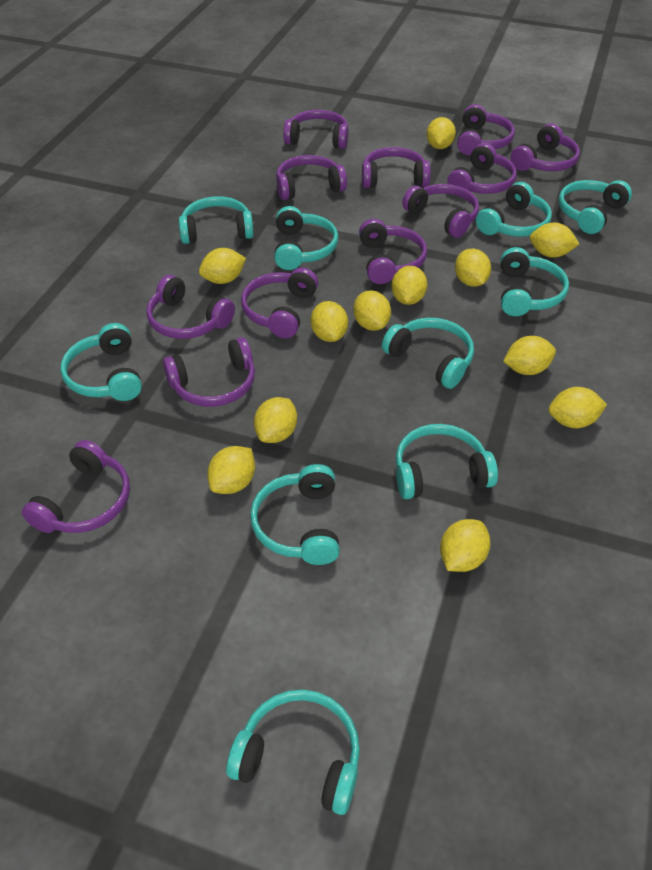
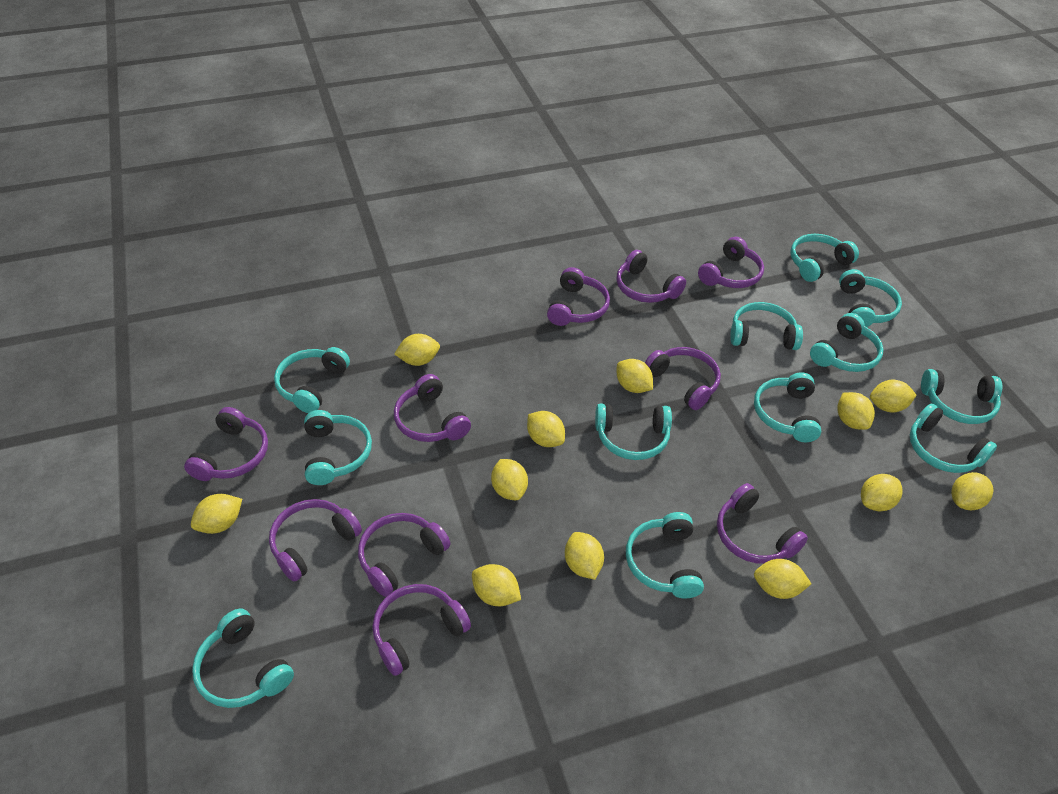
purple headphones: [22,440,130,533] [146,275,235,339] [163,337,255,407] [241,268,318,338] [276,155,347,200] [283,110,349,149] [359,219,427,284] [362,147,431,188] [402,184,479,238] [447,143,517,194] [457,104,515,155] [511,124,580,171] = 12 -> [184,407,268,481] [269,499,362,582] [358,513,451,597] [372,584,471,676] [394,374,471,442] [547,267,610,326] [616,250,686,303] [645,347,721,410] [698,237,764,288] [717,483,808,564] = 10
turquoise headphones: [60,323,142,401] [179,196,254,244] [226,690,360,815] [250,464,340,565] [274,206,338,270] [382,318,474,389] [395,424,498,499] [476,182,552,237] [500,247,569,316] [558,180,632,234] = 10 -> [192,609,294,708] [274,347,350,413] [304,410,372,485] [595,404,672,460] [626,512,704,599] [730,302,803,350] [754,373,821,442] [790,234,859,282] [810,313,884,372] [839,269,902,327] [910,403,997,473] [921,369,1002,424] = 12

